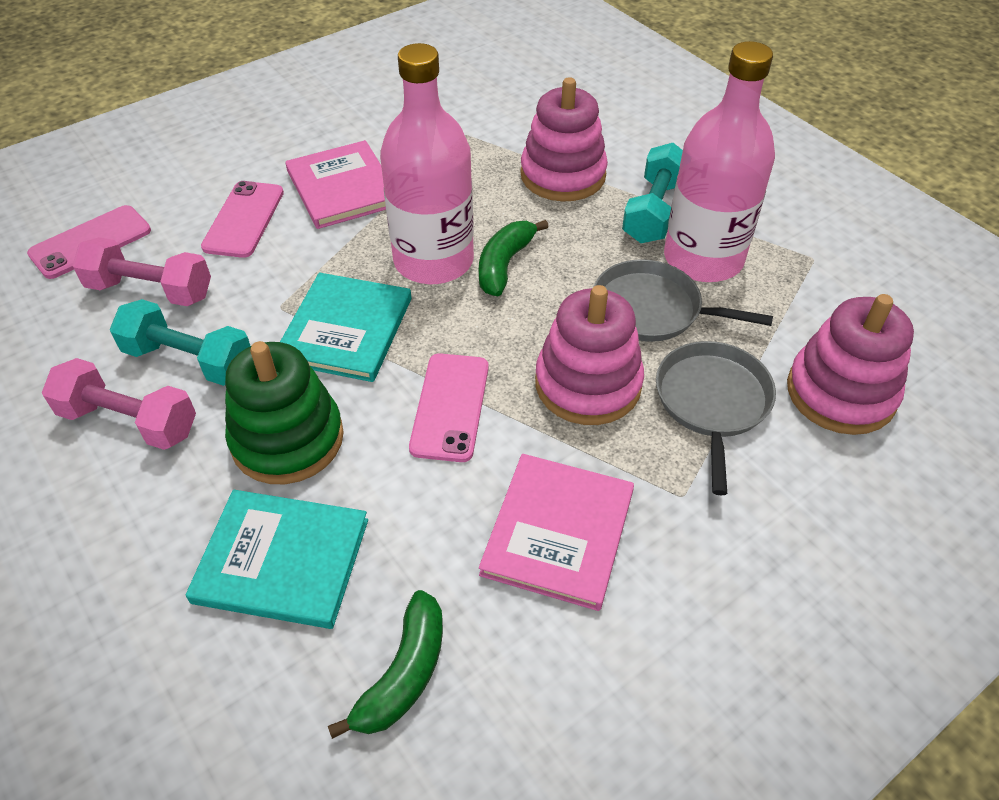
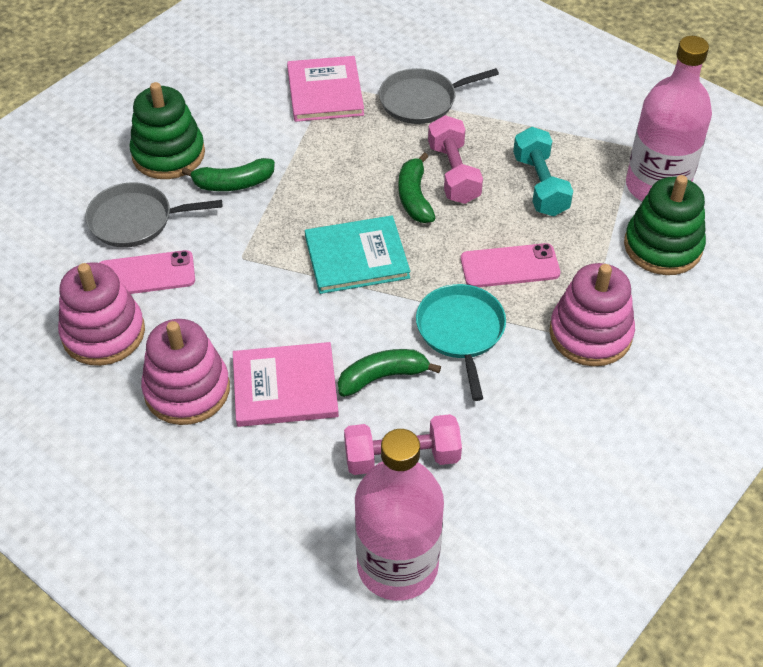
green banana: [328,590,443,739] [479,220,549,296] = 2 -> [182,158,275,191] [338,349,441,397] [398,153,435,223] = 3
green stacking toy: [225,341,344,484] = 1 -> [129,82,205,179] [624,175,706,275] = 2
pink phone: [27,205,151,279] [201,181,284,258] [409,353,489,462] = 3 -> [99,250,195,294] [461,243,560,287] = 2
turquoise book: [186,490,368,629] [280,273,411,382] = 2 -> [305,216,410,294] = 1
turquoise dumbbell: [110,299,250,386] [622,143,683,243] = 2 -> [513,127,573,216] = 1
turquoise pan: none = 0 -> [416,284,506,401] = 1

